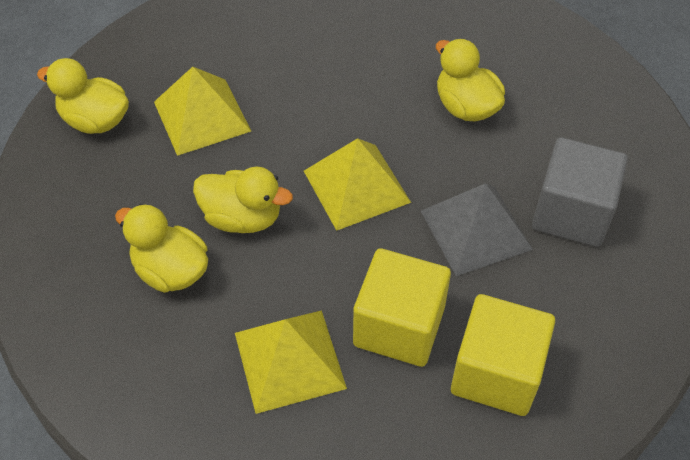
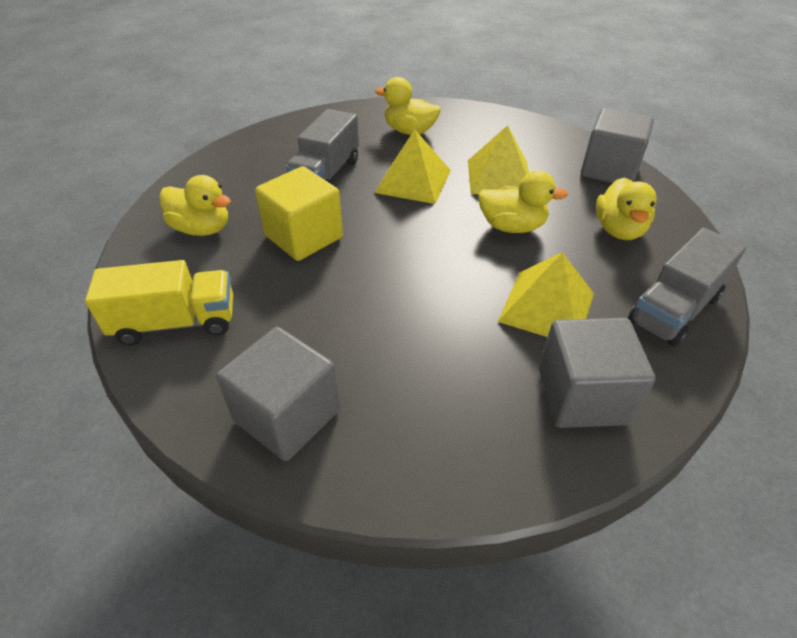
grey cube: [532,137,628,247] = 1 -> [216,327,340,461] [539,318,655,428] [581,108,654,183] = 3
grey pyramid: [421,183,533,276] = 1 -> none = 0
grey truck: none = 0 -> [286,109,359,184] [628,228,746,347] = 2
yellow cube: [353,248,451,367] [451,294,555,416] = 2 -> [255,166,343,261] = 1
yellow truck: none = 0 -> [85,260,233,346] = 1

